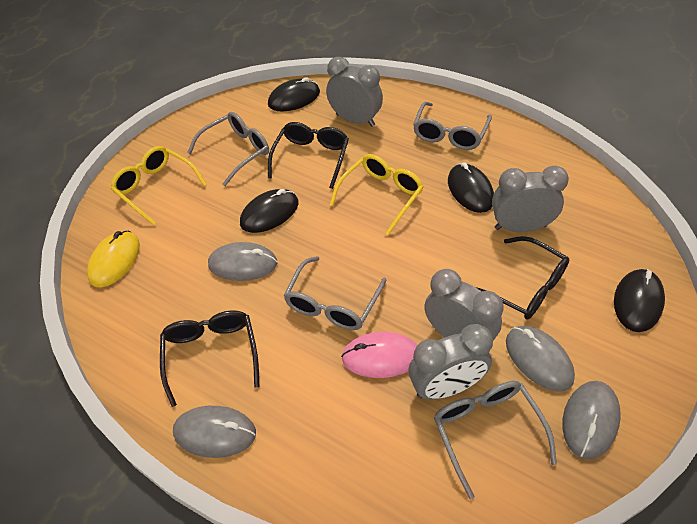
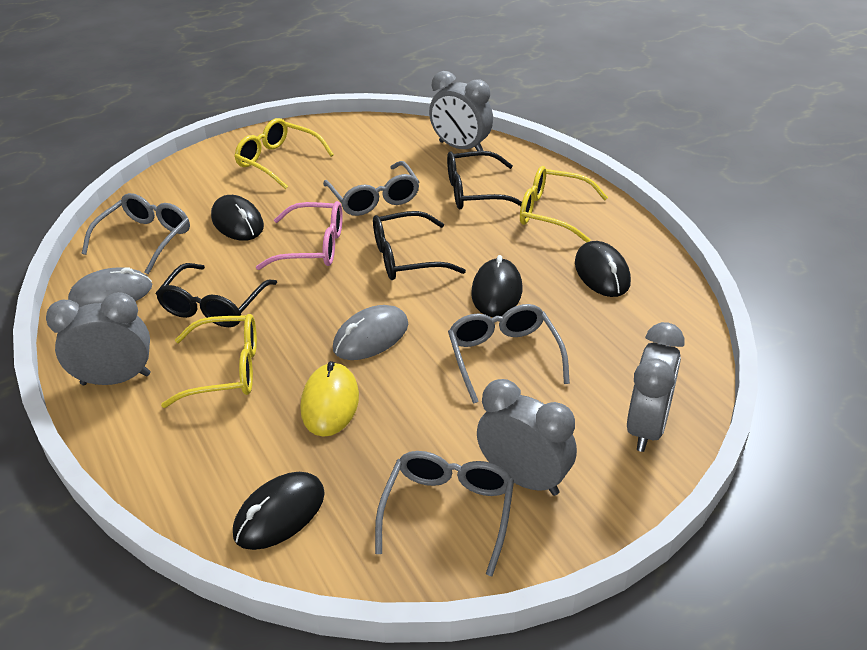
grey mouse: [173,406,256,458] [208,242,277,281] [506,326,575,391] [563,381,621,459] = 4 -> [68,267,152,307] [333,305,408,360] = 2
pink glasses: none = 0 -> [256,201,343,270] = 1
pink mouse: [341,332,417,378] = 1 -> none = 0
yellow glasses: [110,146,207,225] [330,154,423,235] = 2 -> [161,314,257,408] [234,118,334,189] [520,166,608,242] = 3

